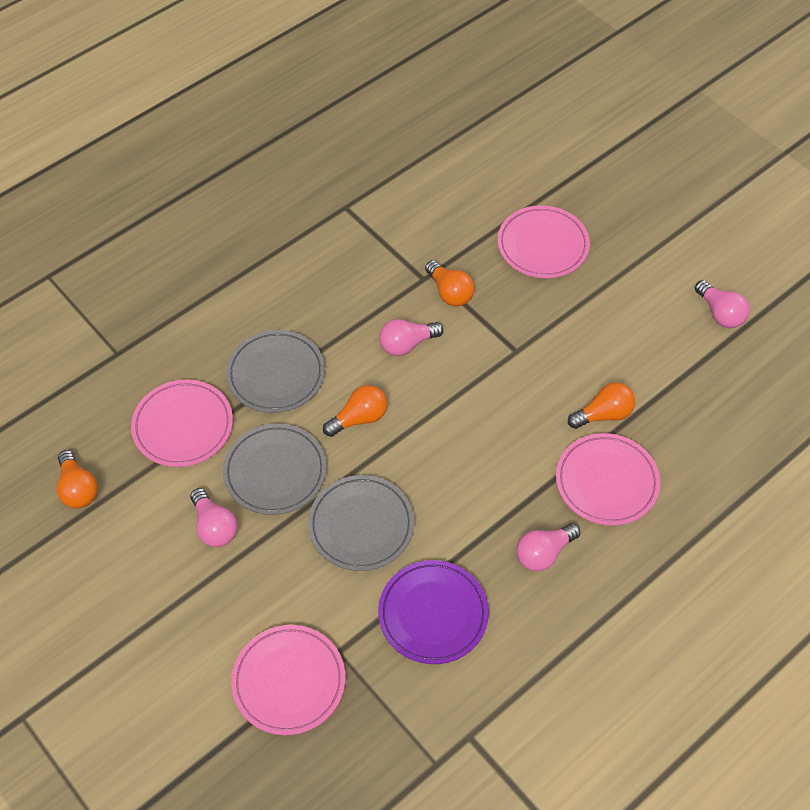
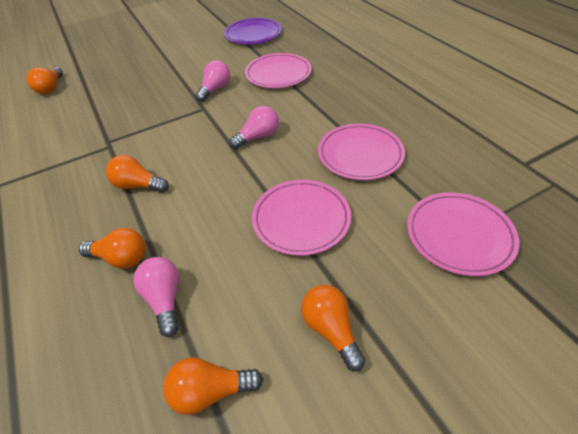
grey plate: [223,424,327,515] [226,330,325,413] [308,475,414,571] = 3 -> none = 0
orange light bulb: [57,450,98,508] [323,385,387,437] [425,260,474,307] [568,382,635,429] = 4 -> [26,67,63,94] [79,228,146,269] [106,155,169,193] [163,357,263,415] [301,285,365,371] = 5
pink light bulb: [190,488,237,547] [379,319,444,356] [516,523,580,571] [695,280,750,328] = 4 -> [133,257,179,337] [195,60,230,102] [229,106,279,149] = 3

